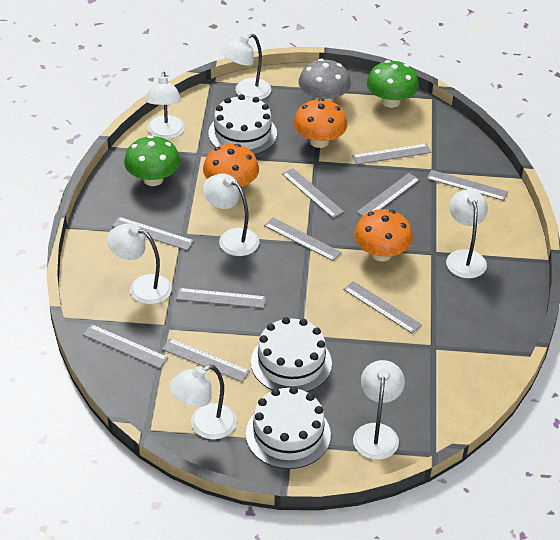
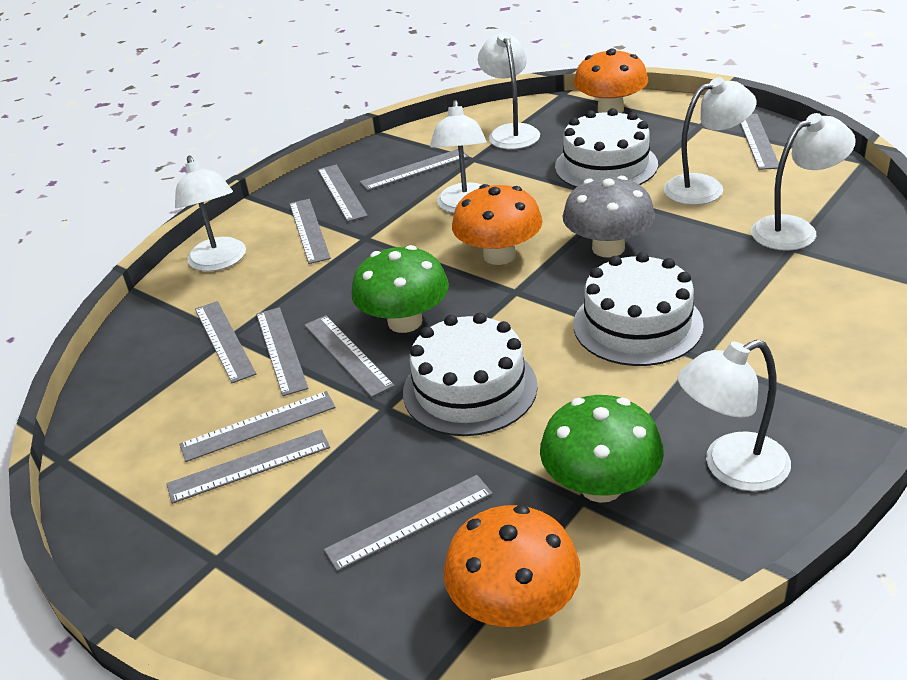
white lamp: [107,223,172,304] [146,72,185,139] [169,365,237,439] [203,173,259,256] [221,34,271,100] [353,360,405,460] [446,189,488,278] = 7 -> [175,156,246,272] [430,100,487,213] [478,32,540,149] [664,77,757,205] [677,340,791,491] [751,113,856,251] = 6

